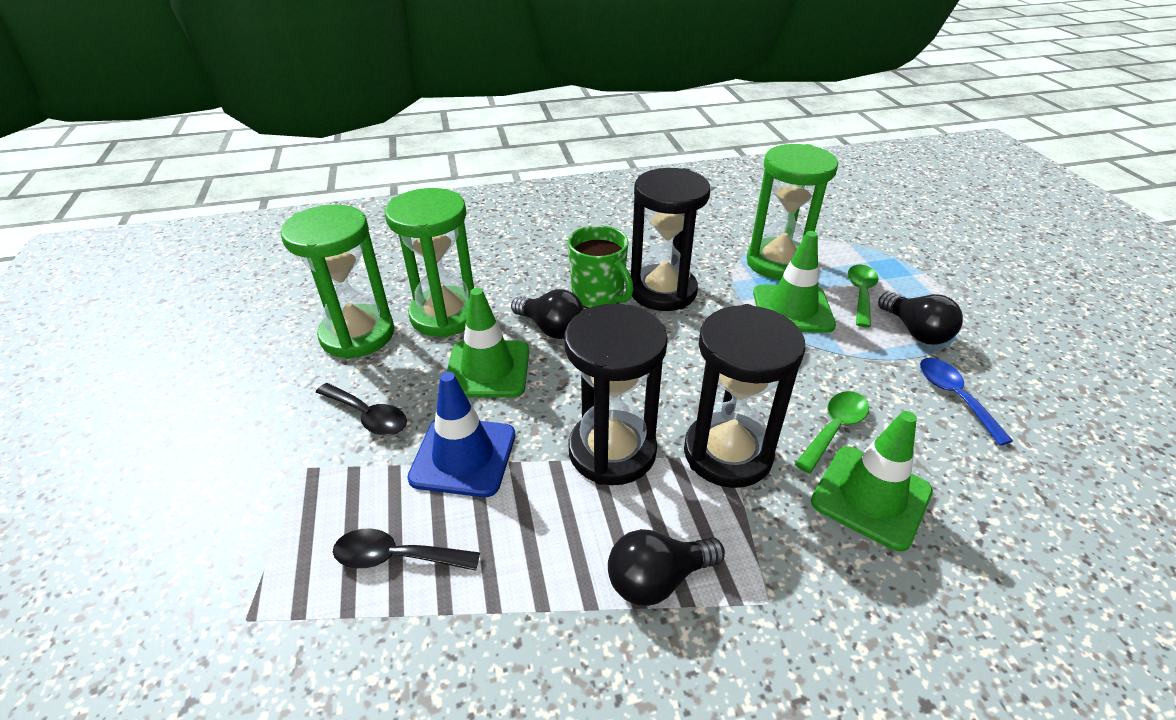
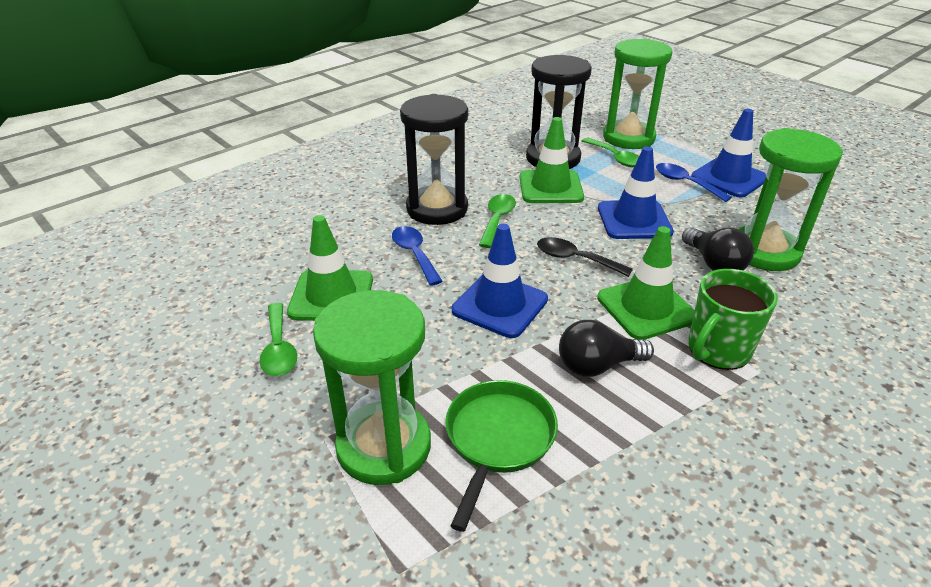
black hourglass: [564,304,668,485] [631,168,710,311] [684,304,805,488] = 3 -> [400,94,468,225] [526,55,592,169] = 2
black light bulb: [511,289,584,339] [608,529,725,606] [878,292,963,345] = 3 -> [559,320,654,377] [682,227,754,271] = 2
black spoon: [316,383,407,436] [333,529,480,571] = 2 -> [537,237,633,277] = 1
blue spoon: [920,358,1013,446] = 1 -> [392,226,443,286] [656,163,732,202] = 2
blue traffic cone: [407,372,515,497] = 1 -> [452,224,548,338] [598,146,674,239] [691,109,766,198] = 3
green pan: none = 0 -> [445,380,558,532] = 1
green spoon: [795,391,869,473] [848,265,879,327] = 2 -> [259,303,297,376] [479,194,516,248] [582,138,639,167] = 3

